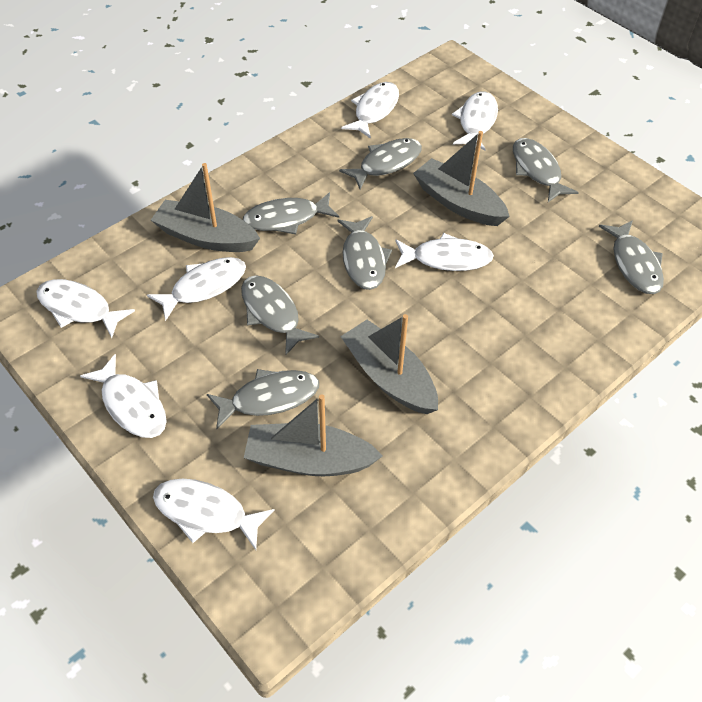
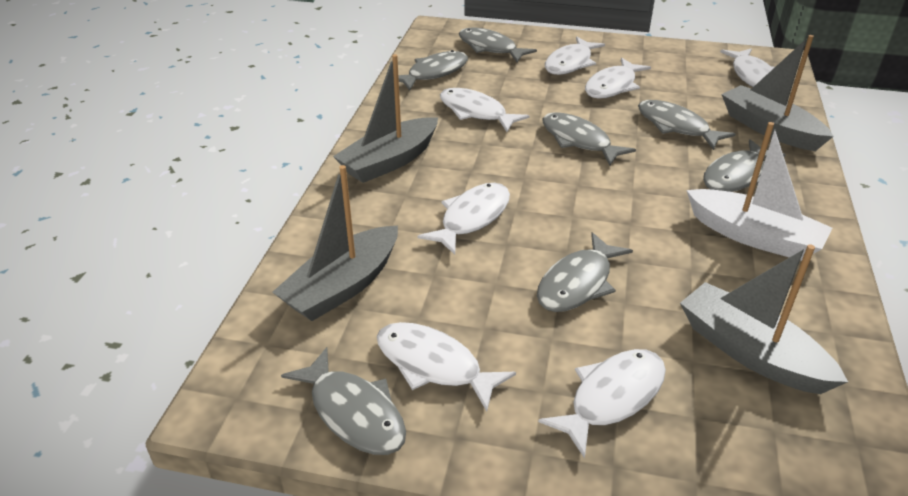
white boat: none = 0 -> [686,122,832,261] = 1

